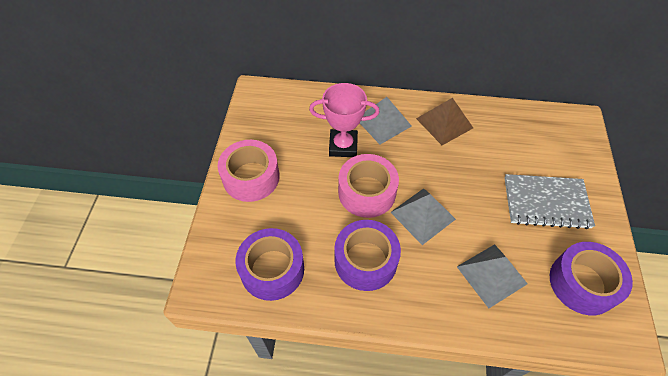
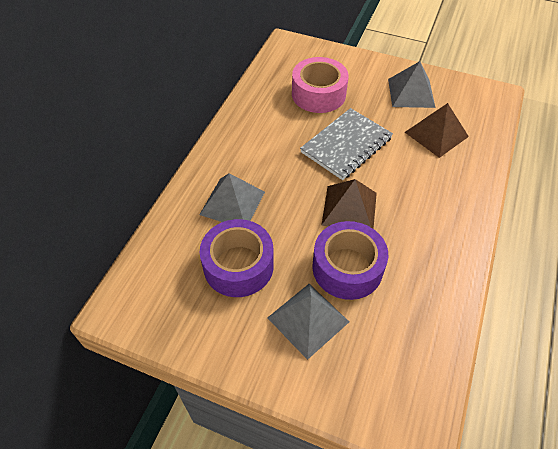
brown pyramid: [416,98,473,145] = 1 -> [322,179,377,229] [405,103,469,158] = 2
pink tape: [218,140,280,202] [338,154,399,218] = 2 -> [292,57,349,113] = 1
pink trophy: [309,83,380,157] = 1 -> none = 0
purple tape: [236,228,304,301] [334,220,401,291] [550,242,633,315] = 3 -> [200,219,274,297] [312,221,388,300] = 2

